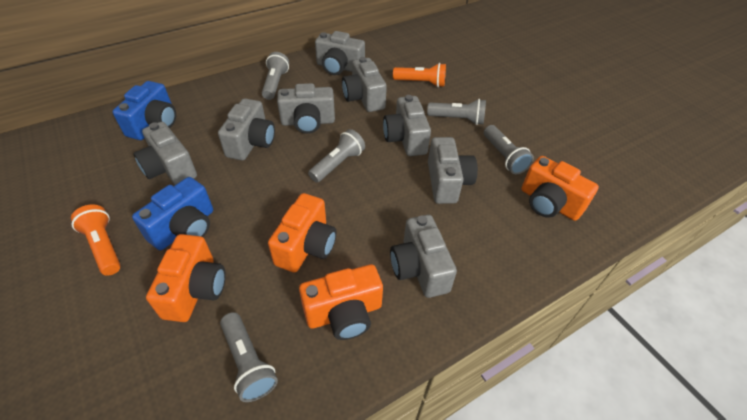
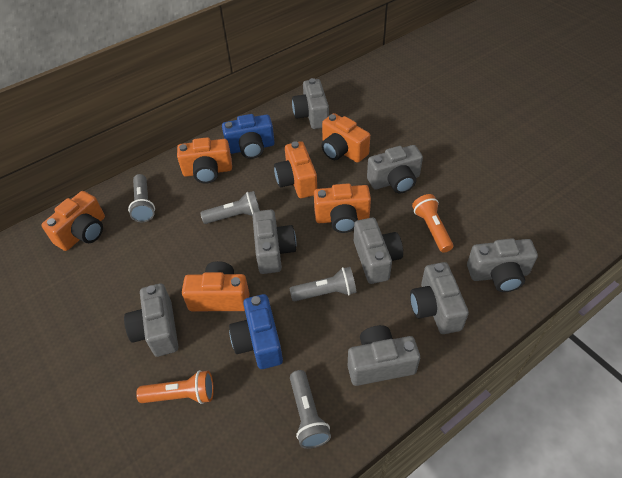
grey flashlight: [220,312,278,402] [262,52,289,100] [308,129,365,183] [427,99,486,125] [484,125,534,174] = 5 -> [128,174,155,222] [200,191,260,224] [290,267,357,302] [290,370,331,449] = 4
orange camera: [146,234,226,322] [268,193,337,273] [299,264,383,340] [521,156,599,221] = 4 -> [41,191,105,251] [177,137,232,184] [182,261,250,311] [274,141,317,198] [314,183,371,233] [322,113,370,163] = 6

